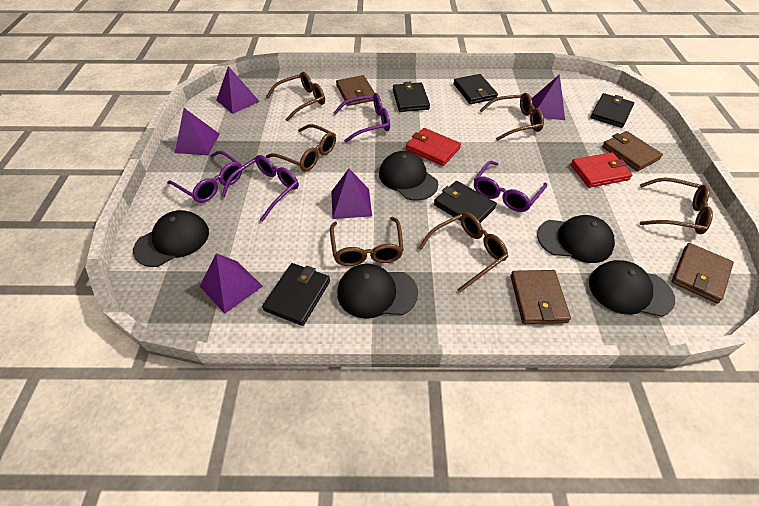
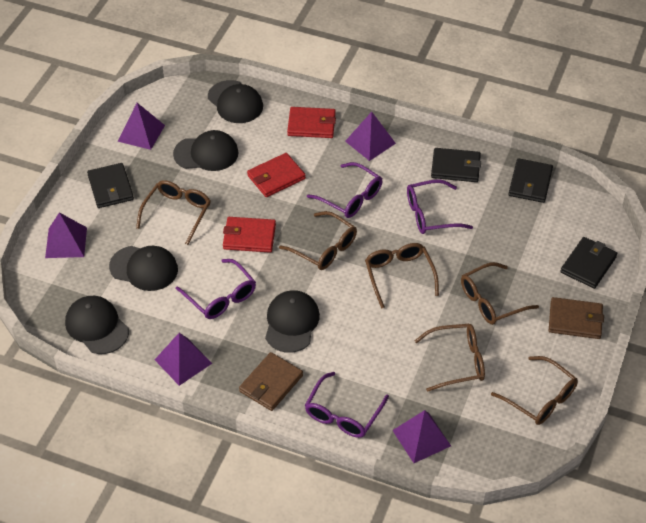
black wallet: [262,263,330,326] [393,81,430,112] [434,181,497,223] [454,74,498,104] [590,93,634,128] = 5 -> [87,163,134,208] [431,148,481,182] [508,158,553,203] [560,237,617,289] = 4
brown wallet: [336,75,375,106] [510,270,571,324] [602,131,663,171] [671,243,734,303] = 4 -> [239,352,303,411] [549,297,604,339] = 2
red wallet: [406,128,461,166] [571,152,632,188] = 2 -> [223,217,276,253] [247,153,306,197] [287,107,336,138] = 3

